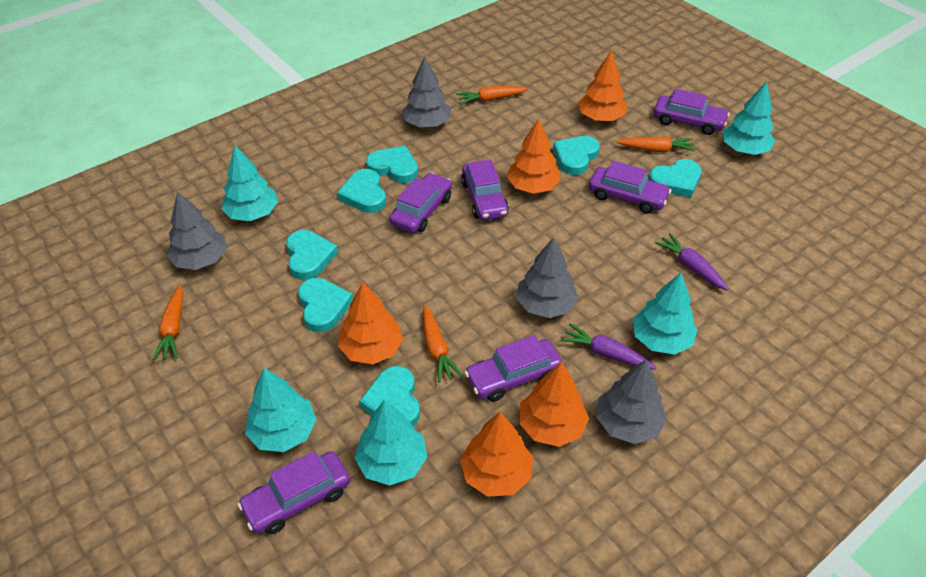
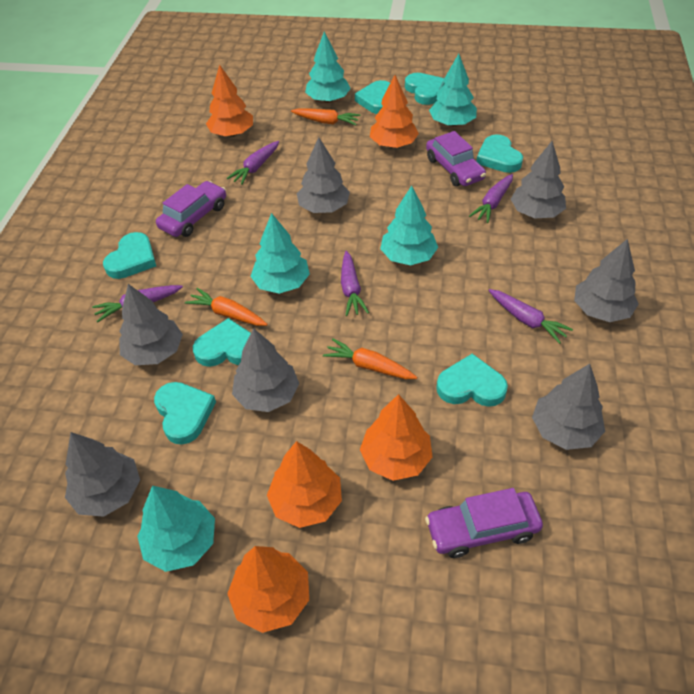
grey tree: [166,191,227,270] [402,56,451,127] [516,237,578,318] [596,359,667,444] = 4 -> [65,432,140,517] [119,284,183,365] [232,328,299,412] [297,137,350,213] [511,141,566,218] [532,364,605,450] [574,239,638,322] = 7
orange carrot: [152,286,183,360] [423,306,463,383] [456,86,528,105] [616,137,695,152] = 4 -> [185,288,268,326] [291,108,360,125] [323,338,417,379] = 3
purple car: [238,451,350,534] [390,173,452,233] [461,159,509,220] [464,335,563,402] [589,161,671,213] [654,89,730,135] = 6 -> [156,181,226,237] [425,488,543,558] [426,131,486,186] = 3
purple carrot: [561,324,657,370] [655,233,729,291] = 2 -> [92,285,183,322] [226,141,279,185] [341,251,369,316] [469,174,513,223] [488,289,573,344] = 5

